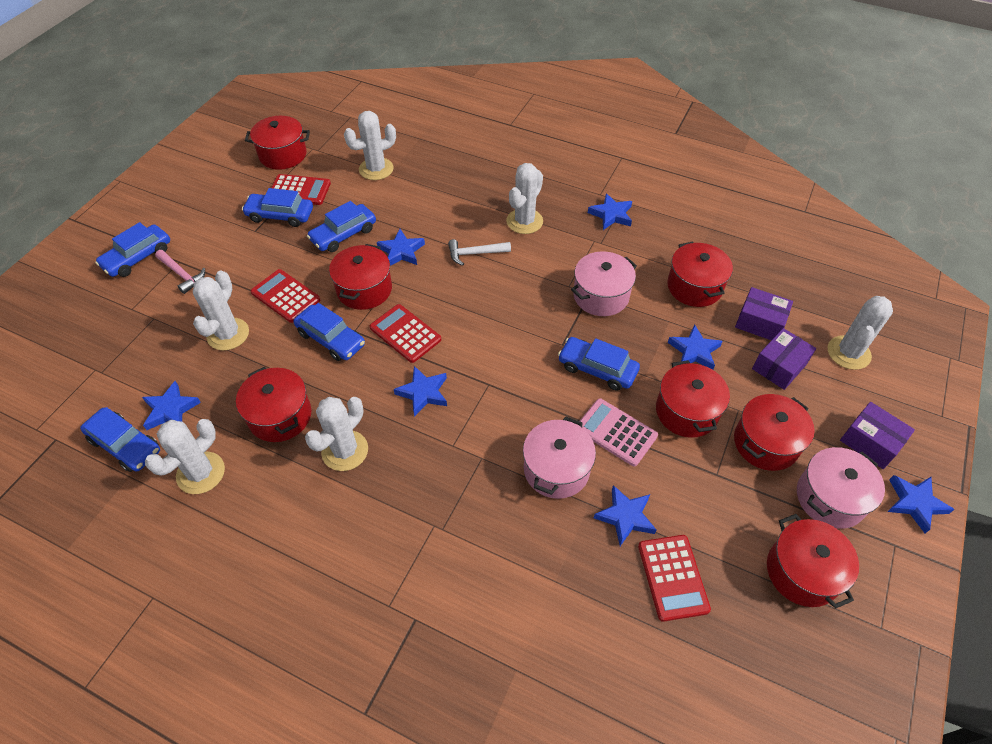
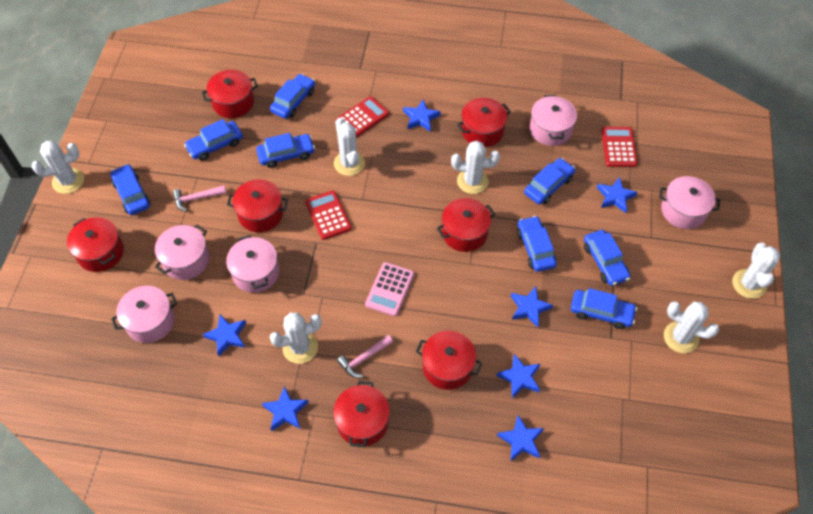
blue car: [80,407,160,472] [95,222,170,277] [242,188,313,227] [294,303,365,361] [307,201,376,252] [558,337,640,390] = 6 -> [110,164,151,215] [184,119,243,161] [256,133,315,168] [270,74,315,119] [517,216,557,272] [524,158,575,204] [571,288,637,329] [584,230,631,286] = 8
pink hammer: [155,250,205,294] = 1 -> [173,185,226,212] [337,335,393,378] = 2
pink pot: [523,416,596,499] [571,251,637,316] [797,447,885,529] = 3 -> [111,286,177,343] [155,225,209,280] [226,235,279,293] [530,95,577,146] [659,176,720,229] = 5
purple box: [735,287,793,340] [752,328,816,390] [840,402,915,469] = 3 -> none = 0
red calculator: [251,269,320,323] [271,174,331,205] [370,304,441,363] [638,535,711,622] = 4 -> [305,190,352,240] [336,96,389,137] [601,127,638,167] = 3
white hammer: [448,239,511,266] = 1 -> none = 0

